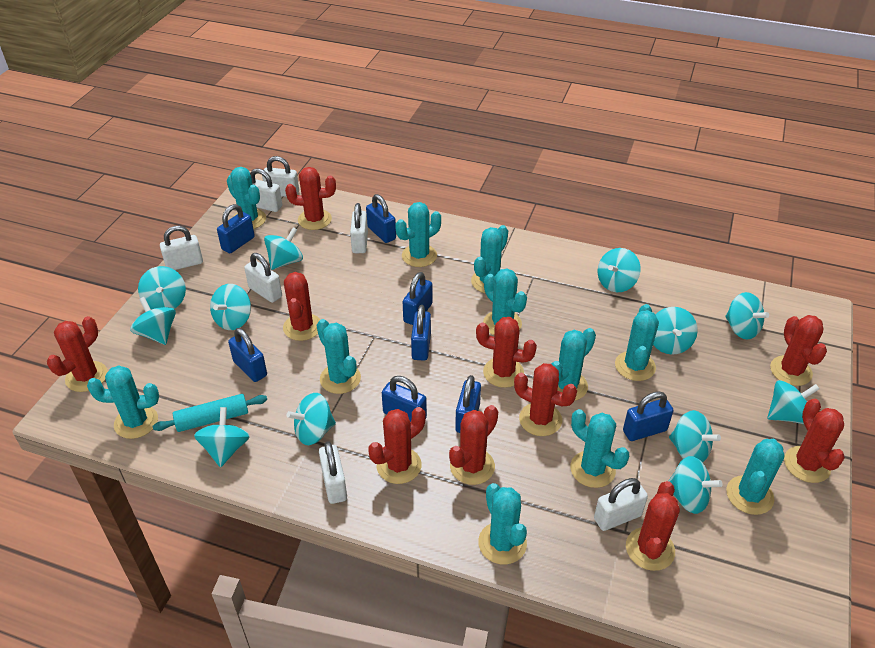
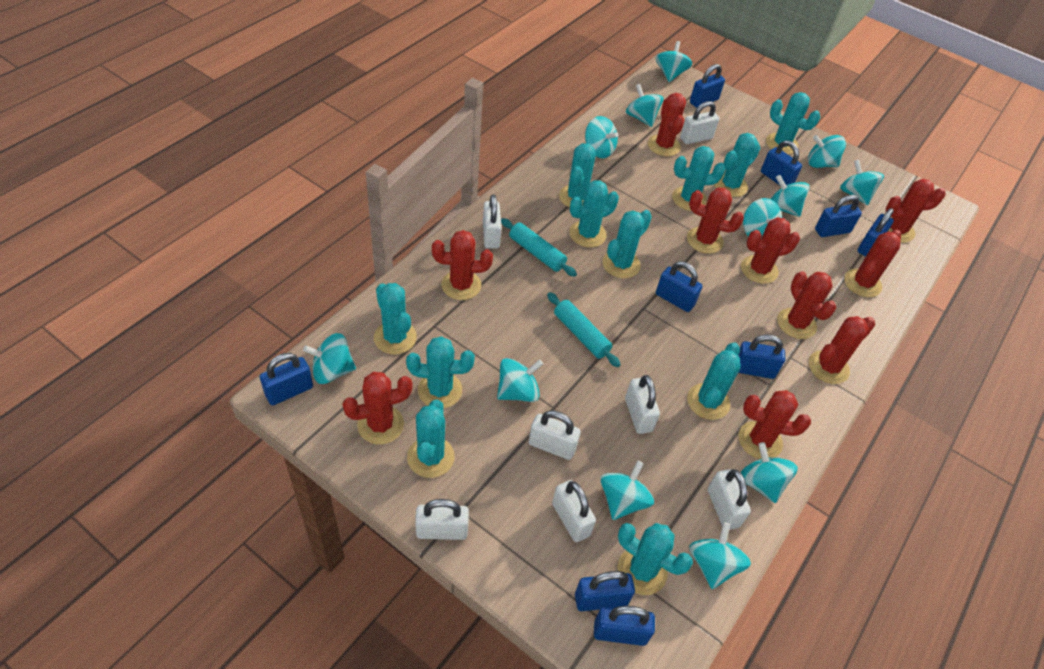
blue padlock: [217,204,255,254] [228,328,267,382] [366,194,396,243] [382,376,427,422] [403,272,433,325] [411,305,431,361] [455,375,481,433] [623,391,674,441] = 8 -> [260,353,313,405] [575,571,635,611] [594,606,655,646] [656,261,702,312] [690,64,725,108] [738,335,785,379] [761,140,802,185] [815,195,862,237] [857,208,894,256] = 9
turquoise rolling pin: [153,394,267,432] = 1 -> [501,218,577,277] [547,292,621,367] = 2

